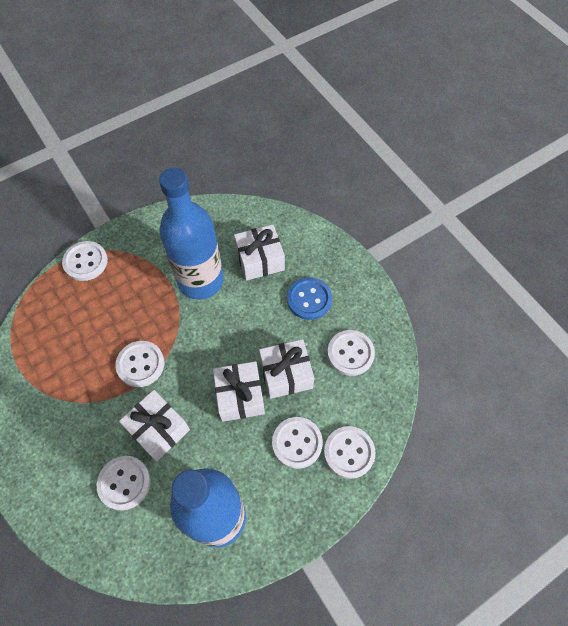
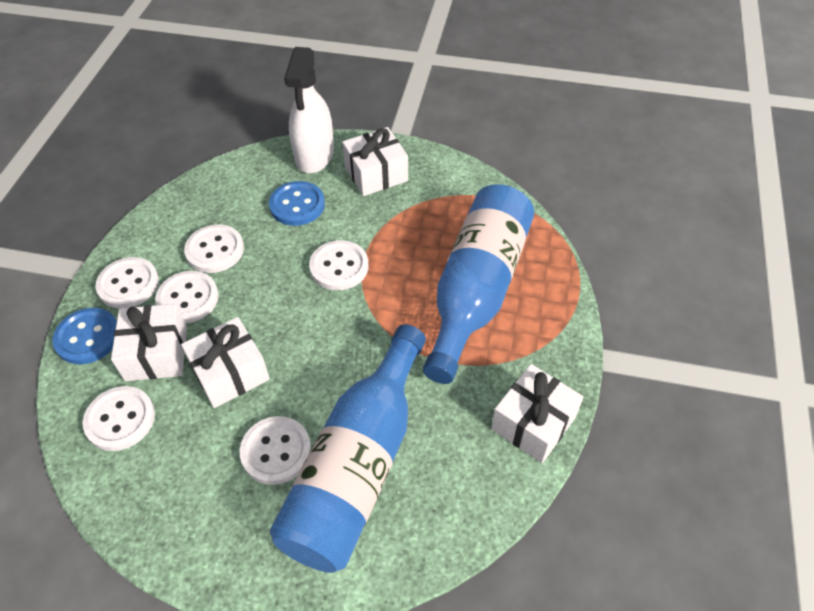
blue button: [287,278,332,320] = 1 -> [52,308,117,365] [269,181,325,226] = 2
white spray bottle: none = 0 -> [284,47,334,173] = 1

